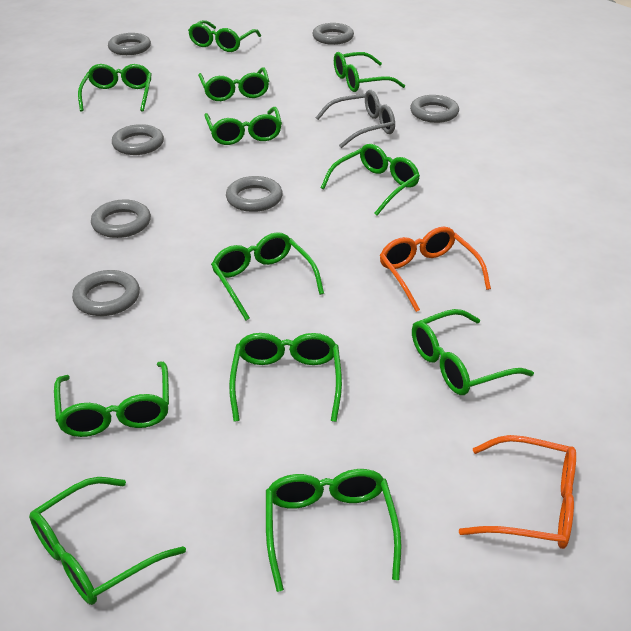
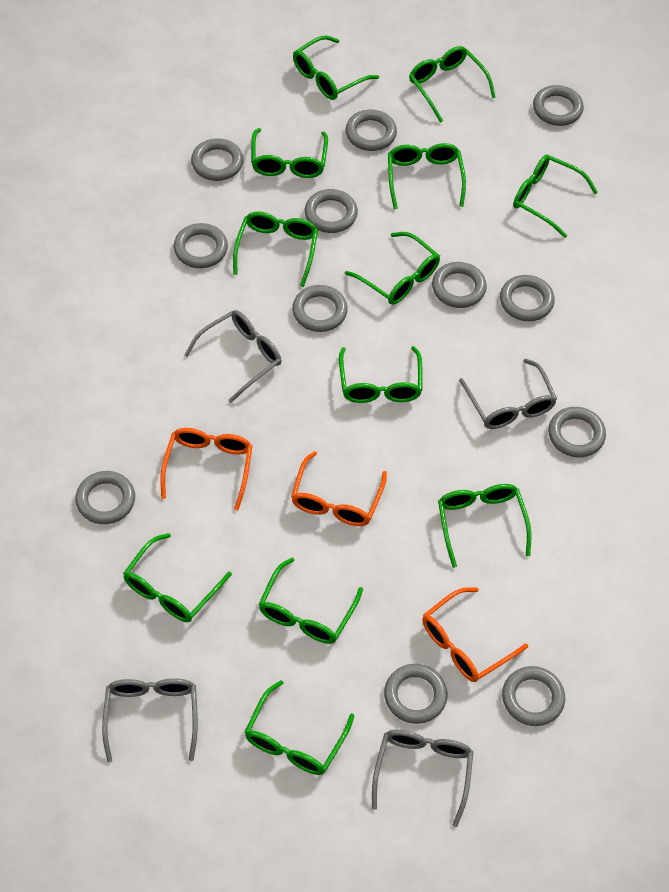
grey glasses: [315,90,395,148] = 1 -> [102,678,198,763] [185,310,281,403] [372,730,473,827] [459,359,557,429] = 4
grey ring: [72,270,140,316] [91,199,151,238] [108,33,151,55] [112,124,164,155] [226,176,283,212] [312,23,354,45] [410,95,459,123] = 7 -> [75,471,135,524] [174,223,228,268] [191,138,244,181] [292,285,348,332] [305,189,358,233] [346,110,397,151] [384,664,447,724] [432,262,487,308] [500,275,555,321] [502,666,565,726] [533,85,584,126] [548,407,606,457] = 12
orange glasses: [379,227,491,312] [459,435,576,549] = 2 -> [160,428,252,510] [291,451,387,526] [422,587,528,682] = 3

